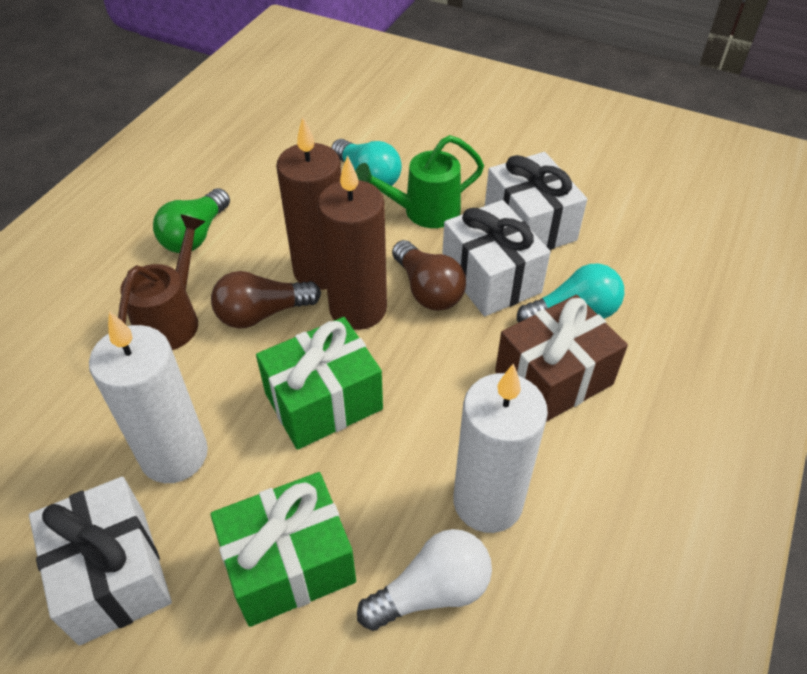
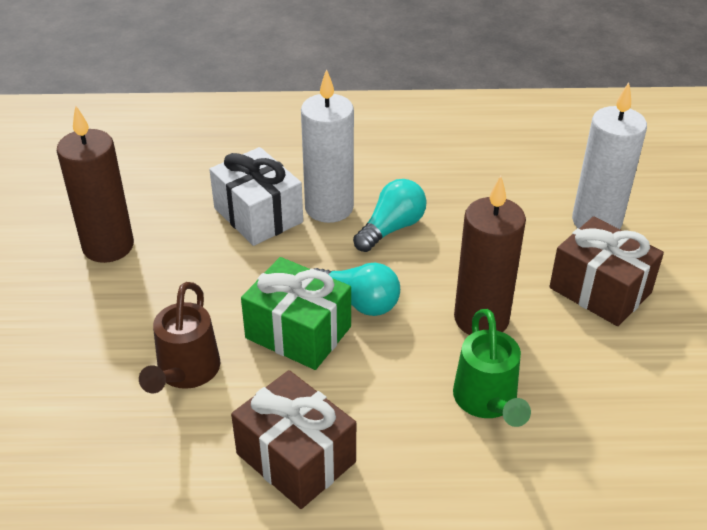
brown gift: [495,295,628,422] = 1 -> [231,370,356,509] [549,216,664,326] = 2
brown light bulb: [211,271,321,328] [392,240,466,311] = 2 -> none = 0
green gift: [210,472,356,627] [256,317,383,450] = 2 -> [241,257,351,370] = 1
green light bulb: [153,188,230,253] = 1 -> none = 0
white gift: [29,476,172,645] [442,200,551,316] [485,152,587,250] = 3 -> [209,147,303,246] = 1
white light bulb: [357,529,492,631] = 1 -> none = 0

